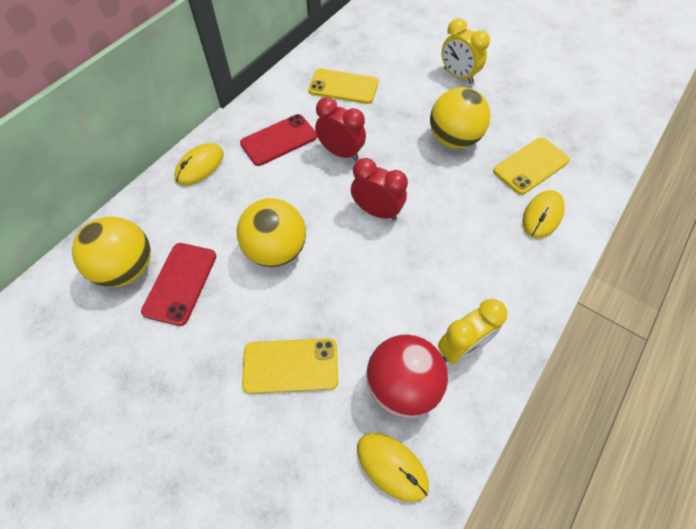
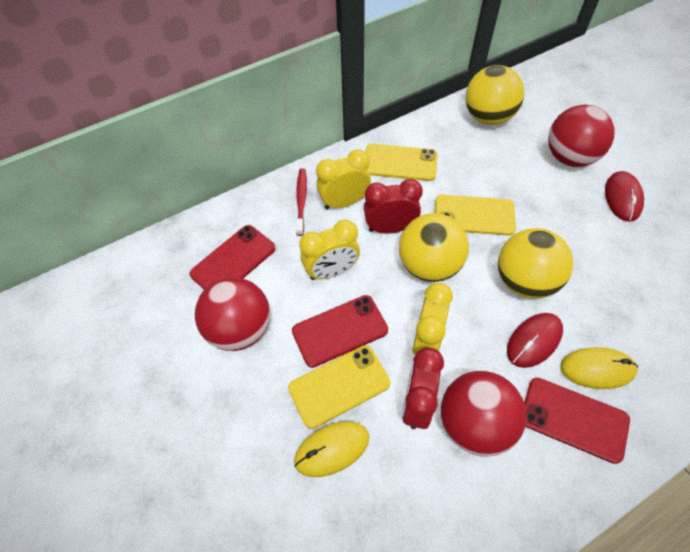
red ball: [366,335,448,418] = 1 -> [195,277,270,351] [441,371,527,457] [548,105,614,167] = 3
red mouse: none = 0 -> [507,313,563,368] [605,171,644,222] = 2
red phone: [141,243,216,326] [240,114,317,166] = 2 -> [189,225,276,290] [292,295,388,368] [524,378,630,464] = 3
red toothbrush: none = 0 -> [296,168,307,236] = 1
yellow clock: [438,299,507,364] [441,18,490,84] = 2 -> [299,219,360,280] [316,149,371,210] [412,282,453,355] = 3
yellow mouse: [174,143,224,185] [357,433,429,502] [523,190,565,239] = 3 -> [294,421,369,477] [560,347,638,389] = 2

